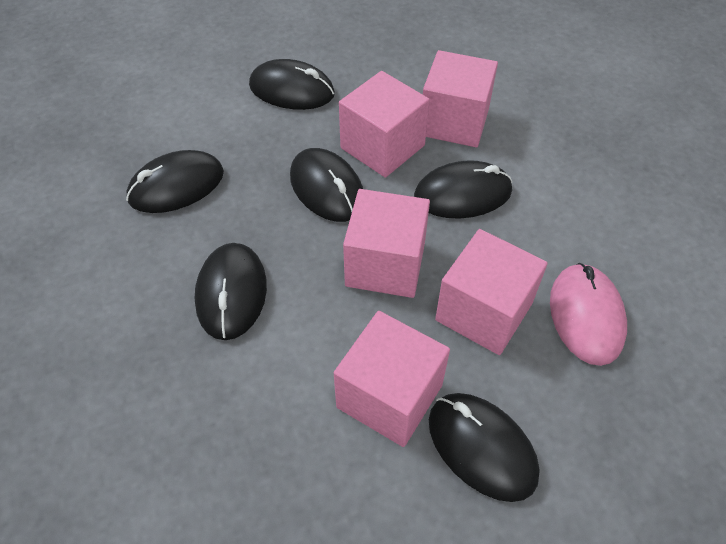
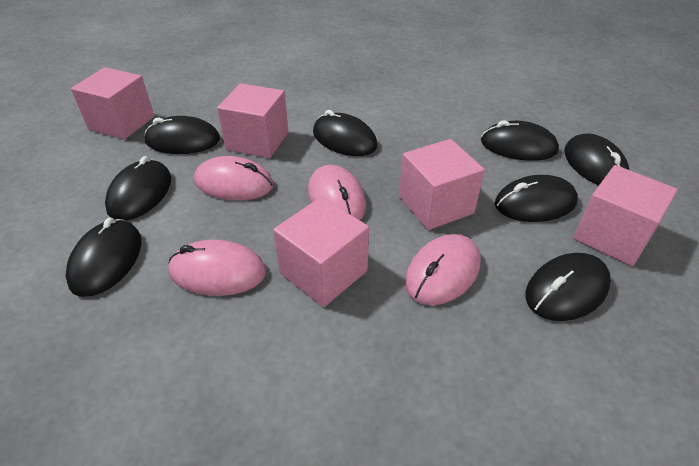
black mouse: [126,150,224,213] [195,243,267,340] [249,59,335,110] [290,148,363,222] [414,160,512,219] [429,393,540,502] = 6 -> [65,218,141,297] [105,156,171,221] [144,116,220,154] [313,110,377,156] [481,120,559,161] [494,175,578,222] [525,253,611,321] [564,134,629,185] = 8
pink mouse: [550,263,627,366] = 1 -> [168,240,266,296] [194,156,274,201] [308,165,366,220] [405,234,481,305] = 4

